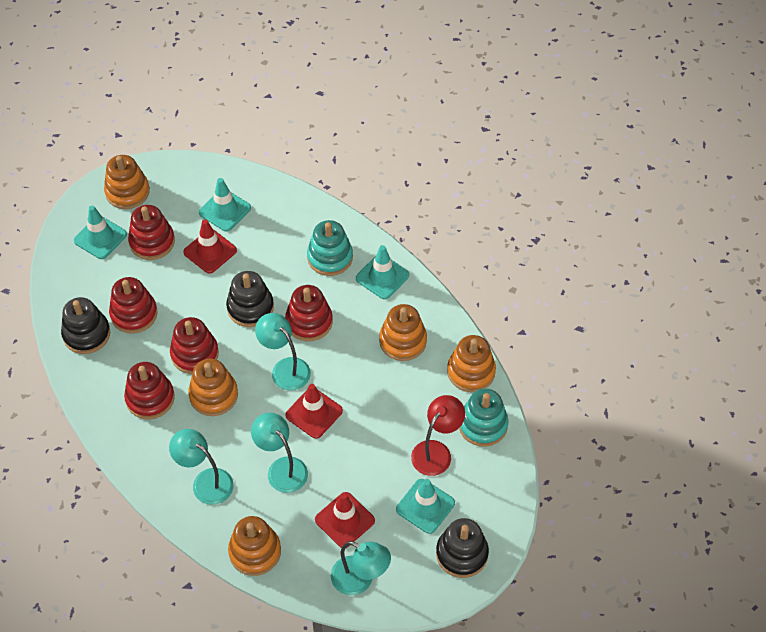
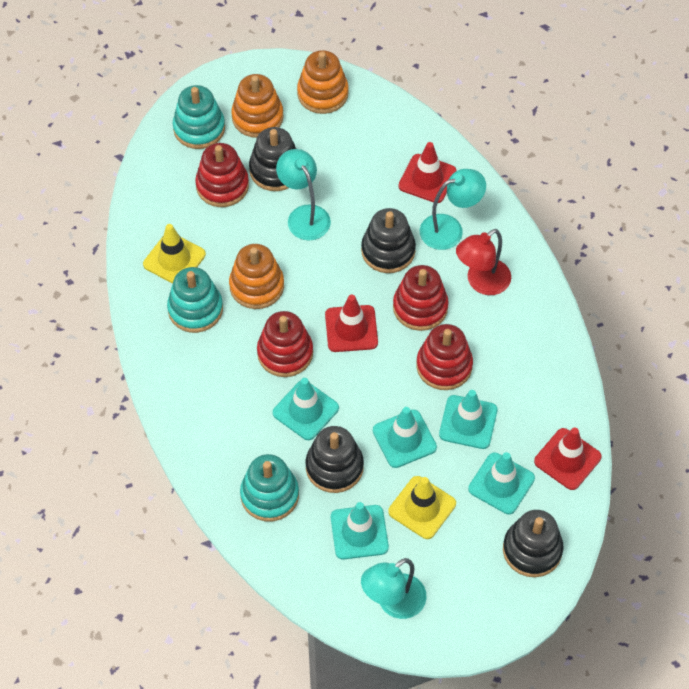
black stacking toy: [61,297,110,354] [226,271,274,327] [436,518,489,578] = 3 -> [249,127,297,191] [306,426,364,493] [361,208,416,273] [503,510,564,577] = 4
orange stacking toy: [104,155,150,209] [188,359,238,416] [228,516,281,576] [379,304,427,361] [447,335,496,392] = 5 -> [229,244,284,309] [231,74,284,138] [297,50,349,114] = 3
red stacking toy: [109,277,158,334] [124,362,175,420] [128,205,175,260] [170,317,219,374] [285,285,333,341] = 5 -> [195,143,249,207] [257,311,313,377] [393,265,449,331] [416,324,473,390] = 4
turquoise lamp: [169,429,234,505] [251,413,308,493] [255,313,311,391] [331,541,391,595] = 4 -> [276,149,331,241] [361,558,427,619] [420,169,486,250] = 3
turquoise stacking toy: [307,220,353,276] [459,388,508,447] = 2 -> [167,267,223,333] [173,85,225,149] [240,454,299,521] = 3
turquoise traffic cone: [74,206,127,259] [199,178,251,232] [356,245,409,299] [396,479,455,534] = 4 -> [273,378,339,440] [331,502,389,559] [373,407,437,468] [439,390,497,449] [468,452,535,514] = 5
yellow traffic cone: none = 0 -> [143,224,206,284] [388,476,456,539] = 2

